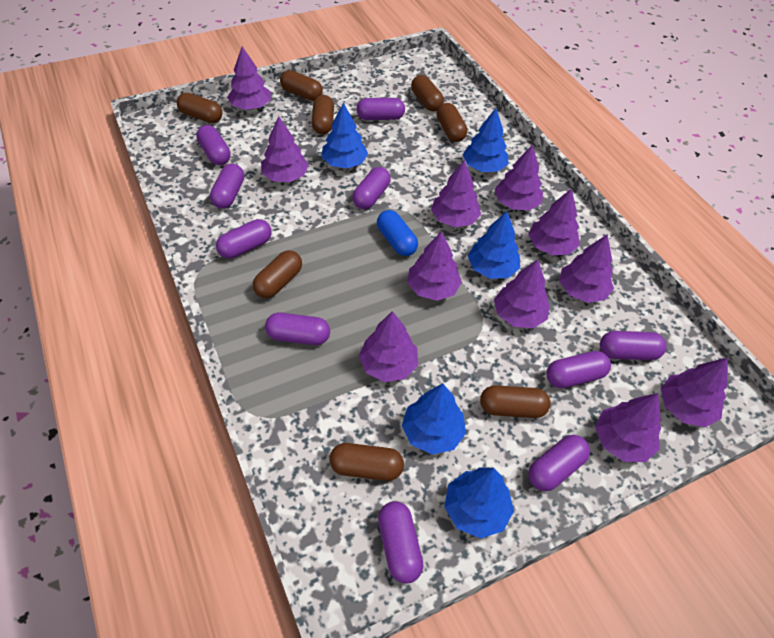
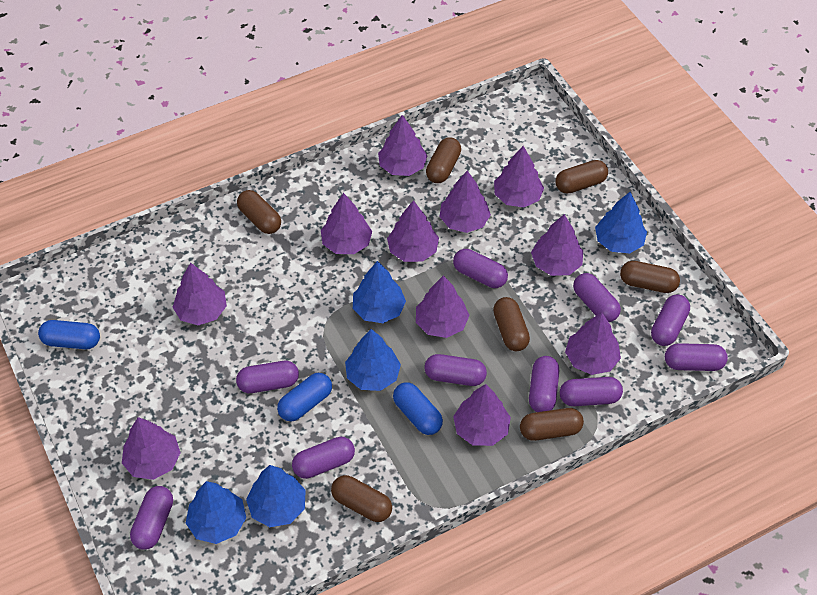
blue capsule: [377,210,418,256] = 1 -> [38,320,100,349] [277,373,332,421] [393,382,443,435] = 3
brown capsule: [177,93,222,123] [253,250,302,298] [280,70,323,101] [311,95,334,134] [329,443,404,481] [411,75,444,112] [437,103,467,142] [480,385,551,418] = 8 -> [237,190,281,234] [331,475,392,522] [426,137,461,183] [493,297,530,351] [520,408,584,441] [556,160,608,194] [620,261,680,293] = 7

